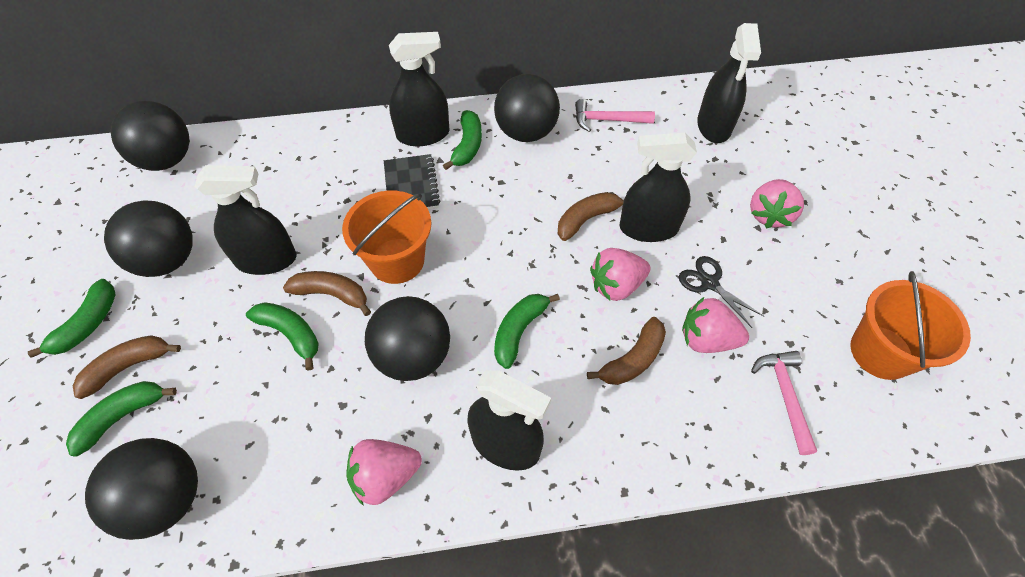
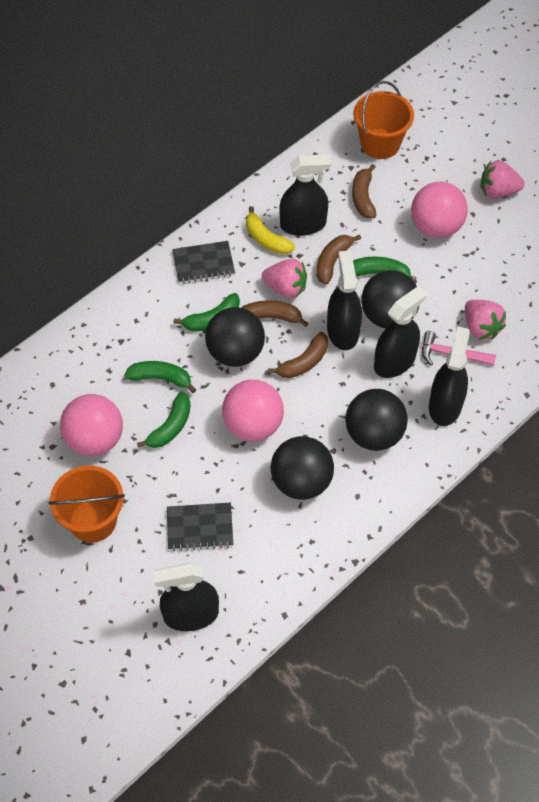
black ball: [85,438,198,540] [104,200,193,277] [111,101,190,171] [365,296,450,381] [494,74,560,142] = 5 -> [205,307,265,367] [271,436,334,500] [345,389,408,451] [361,270,419,328] = 4
black notebook: [384,154,440,209] = 1 -> [167,503,233,551] [172,241,235,284] = 2
black scissors: [679,256,765,328] = 1 -> none = 0
green banana: [28,279,116,358] [66,381,177,457] [246,302,319,371] [443,110,482,170] [494,294,560,369] = 5 -> [124,361,196,393] [137,392,191,448] [174,293,240,332] [353,257,417,284] = 4
pink ball: none = 0 -> [60,394,123,456] [222,380,284,441] [411,182,468,238] = 3
pink hammer: [575,99,655,132] [751,351,817,455] = 2 -> [422,331,496,366] = 1
pink strawberry: [346,439,422,506] [590,248,650,301] [682,296,749,353] [750,179,804,228] = 4 -> [262,259,307,299] [465,300,506,339] [481,161,525,199] = 3
yellow banana: none = 0 -> [246,206,295,254] = 1

